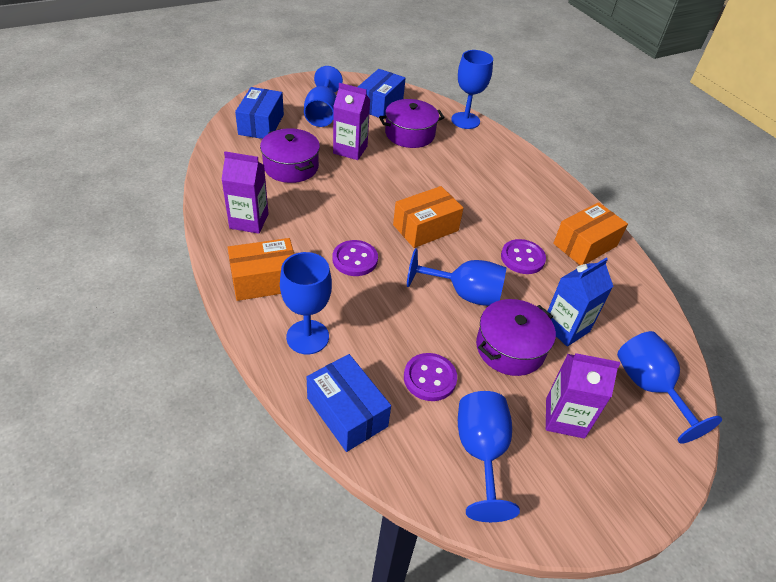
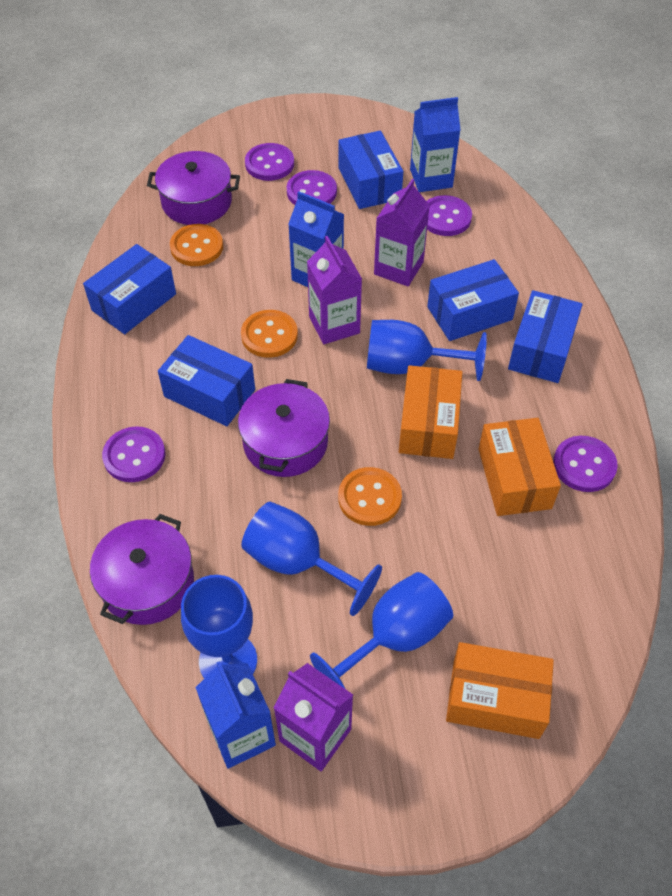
blue box: [235,87,284,139] [306,354,391,452] [358,69,406,118] = 3 -> [83,244,176,334] [158,335,255,426] [339,131,403,209] [427,259,519,341] [508,290,583,383] = 5
blue carton: [548,258,614,347] = 1 -> [195,661,276,769] [288,191,344,287] [410,97,461,192] = 3
blue goblet: [280,252,332,354] [304,66,343,127] [407,248,506,306] [451,50,493,129] [458,391,520,522] [617,331,722,444] = 6 -> [181,575,257,679] [242,502,382,616] [310,572,453,688] [367,320,487,381] = 4
orange button: none = 0 -> [170,224,223,266] [241,310,298,358] [338,467,402,526] = 3
purple button: [333,240,378,276] [404,353,457,401] [501,239,546,274] = 3 -> [102,426,166,482] [245,143,294,181] [286,170,337,205] [427,195,472,236] [553,436,618,492] = 5

